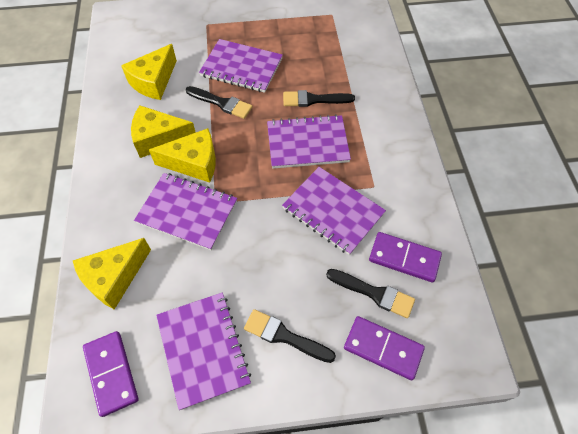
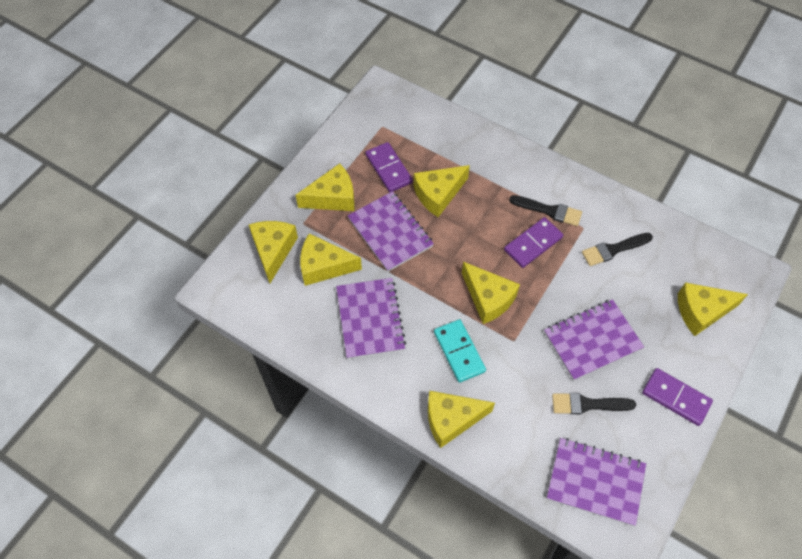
black brush: [186,86,252,119] [244,309,336,363] [283,90,355,107] [326,269,415,318] = 4 -> [509,195,582,226] [552,393,636,414] [582,233,653,266] = 3
purple notebook: [134,173,237,250] [156,293,251,410] [199,39,283,93] [267,114,351,169] [282,167,386,255] = 5 -> [336,278,406,359] [348,191,434,272] [544,299,644,381] [547,438,646,526] = 4
turquoise domino: none = 0 -> [434,319,486,383] = 1
yellow cheese: [73,238,151,309] [121,44,177,100] [131,105,196,158] [149,128,216,183] = 4 -> [248,221,298,283] [296,163,355,211] [300,233,362,286] [414,165,470,217] [428,391,495,448] [462,262,520,324] [678,282,748,336] = 7

